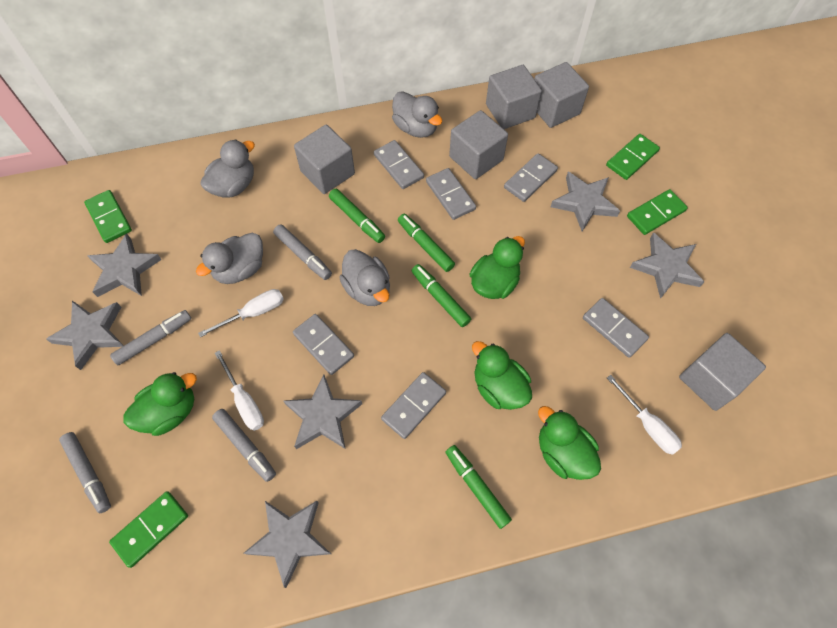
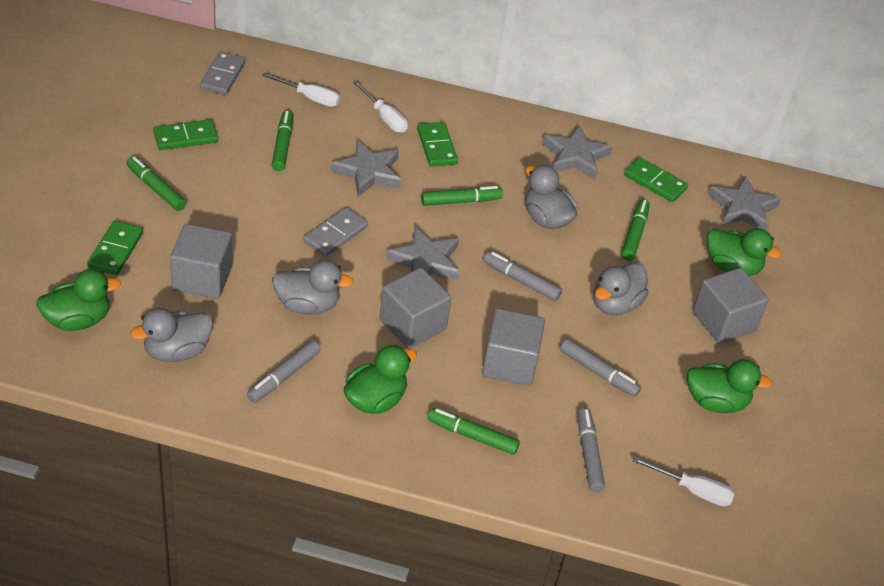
green marker: [329,189,385,243] [398,214,455,272] [411,264,471,327] [445,445,512,529] = 4 -> [126,156,186,211] [272,111,293,171] [421,186,503,206] [427,408,520,455] [621,199,650,261] = 5
grey cube: [294,125,355,194] [449,110,508,179] [486,65,542,129] [535,62,589,128] [679,333,766,411] = 5 -> [170,224,232,299] [380,267,451,349] [482,308,545,386] [693,268,769,344] = 4
grey domino: [293,314,354,375] [374,140,424,189] [381,372,446,439] [426,168,476,220] [504,153,558,202] [583,298,649,358] = 6 -> [200,52,246,95] [303,207,368,257] = 2
grey star: [46,301,124,370] [87,234,162,297] [244,501,331,588] [284,375,362,449] [551,172,620,231] [630,232,704,299] = 6 -> [331,140,401,197] [386,226,460,281] [542,125,612,180] [708,176,781,231] = 4

